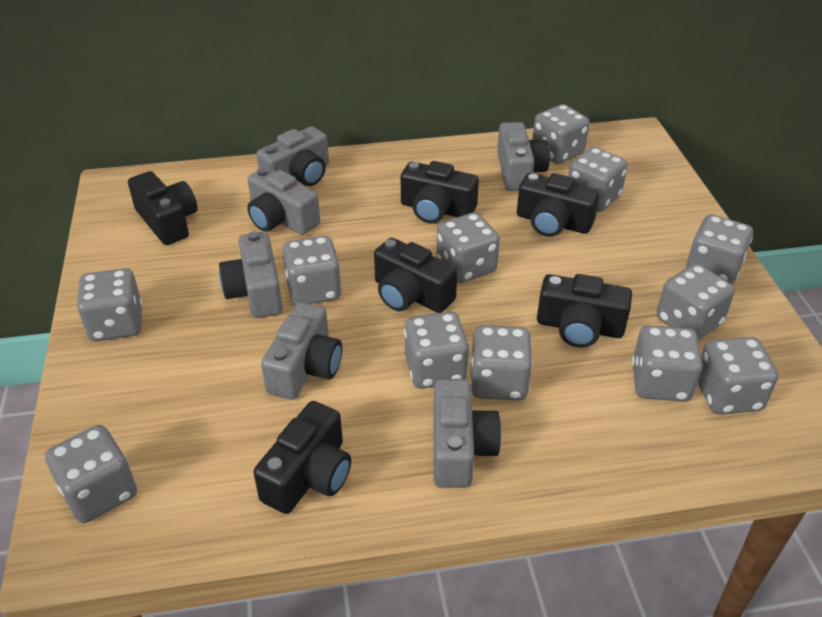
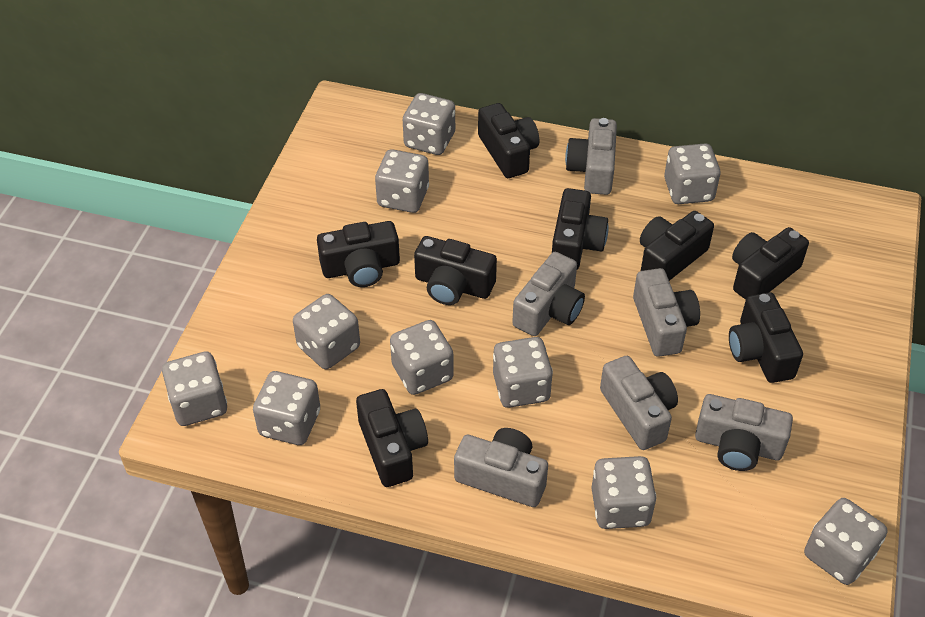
black camera: [128,171,197,245] [253,401,351,514] [374,238,457,313] [401,161,479,223] [517,173,600,237] [537,274,632,348] = 6 -> [317,221,400,287] [356,389,428,487] [414,236,497,305] [478,103,539,178] [552,188,609,270] [640,211,714,281] [729,292,803,383] [732,227,809,300] = 8
grey dice: [45,425,137,523] [77,268,142,341] [282,236,342,305] [404,312,469,389] [436,212,500,283] [471,325,533,401] [532,104,590,164] [568,147,628,212] [632,325,703,402] [657,263,735,341] [686,214,753,284] [698,337,778,415] = 12 -> [162,351,227,426] [253,371,320,445] [293,294,360,369] [375,149,429,213] [390,320,454,395] [403,93,455,155] [493,337,553,408] [591,456,656,529] [664,144,720,204] [804,498,887,585] = 10

